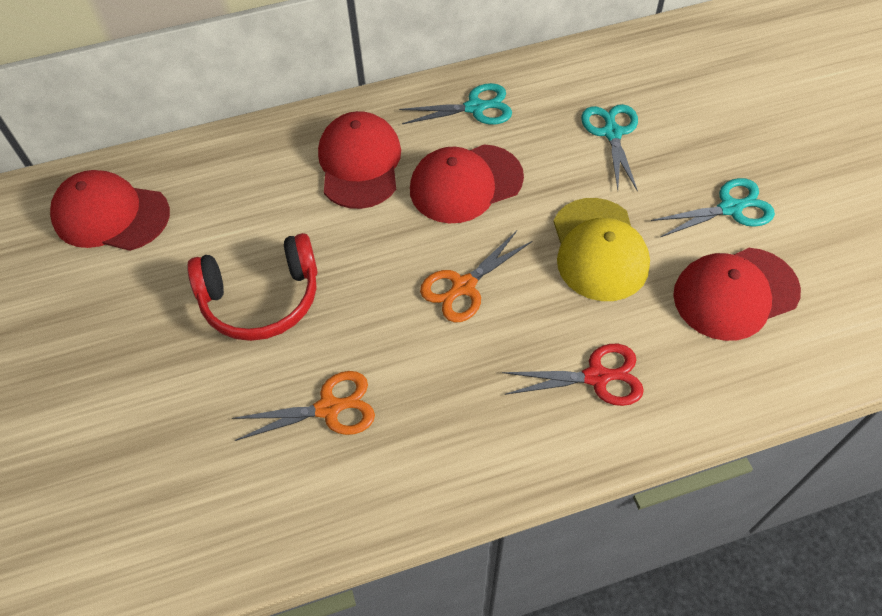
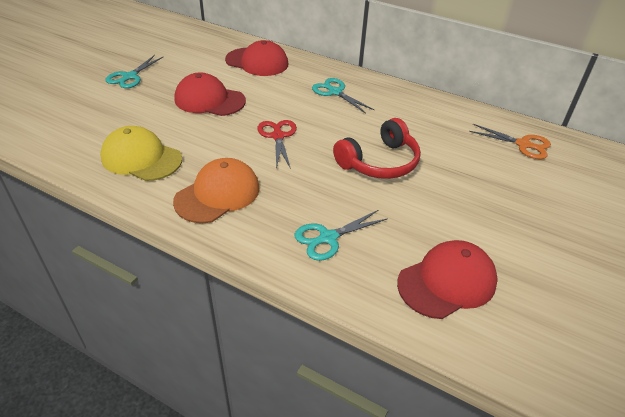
orange cap: none = 0 -> [173,158,260,223] = 1
orange scissors: [232,371,375,441] [420,231,532,322] = 2 -> [469,124,551,159] = 1
red cap: [50,170,170,251] [318,111,401,209] [410,144,524,223] [673,248,801,341] = 4 -> [174,72,246,116] [225,40,288,76] [397,240,498,319] = 3

